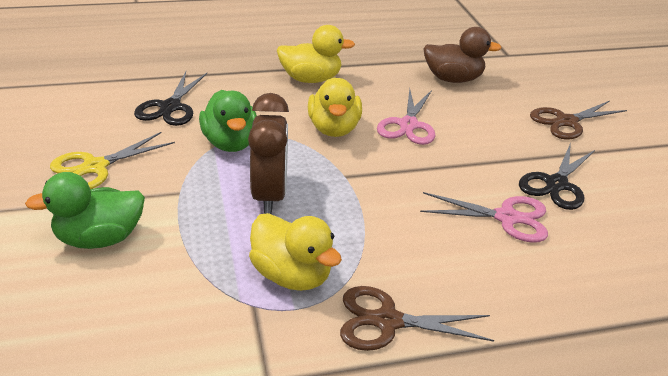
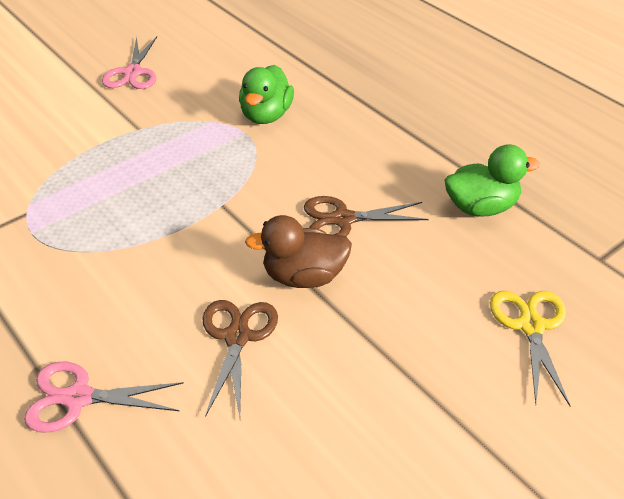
black scissors: [134,72,207,126] [519,143,595,210] = 2 -> none = 0
brown clock: [248,93,289,214] = 1 -> none = 0
yellow duck: [249,213,342,291] [277,25,355,83] [308,77,362,137] = 3 -> none = 0

